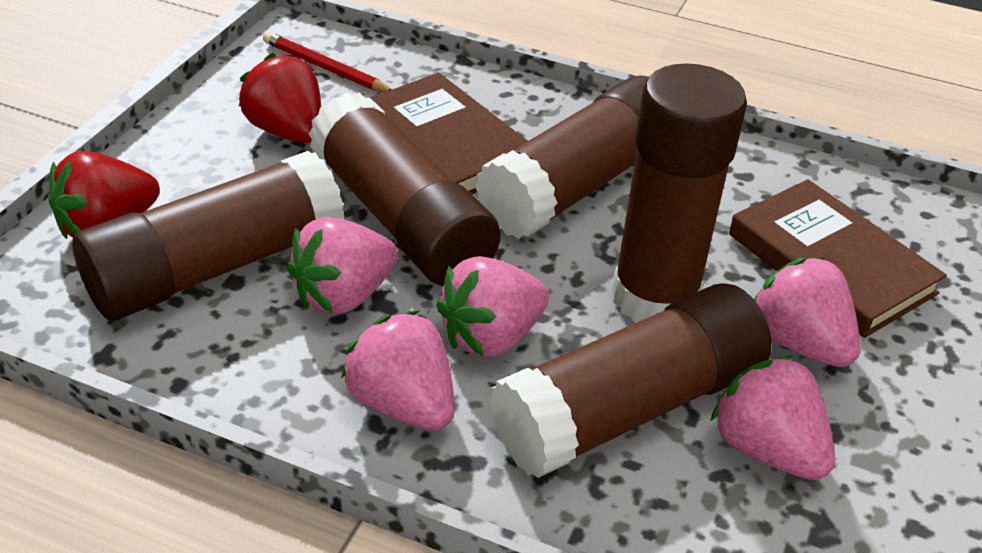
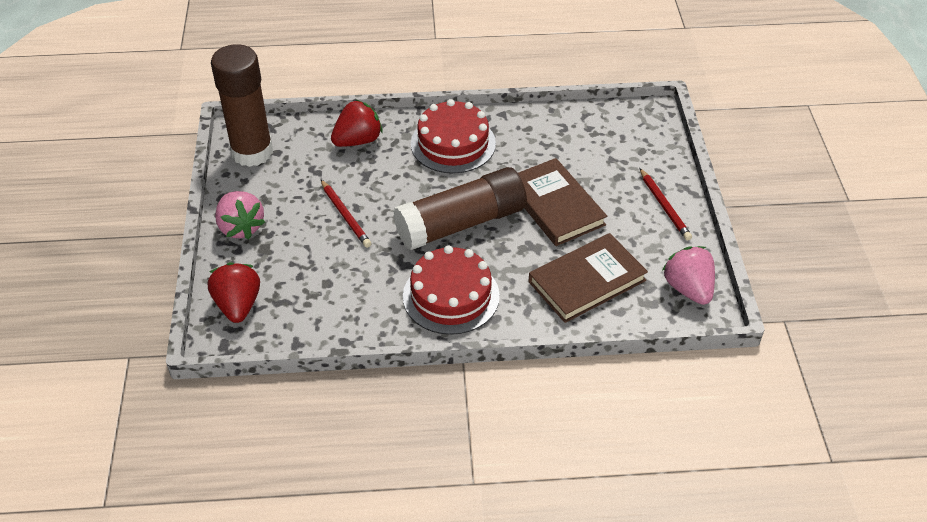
brown glue stick: [73,151,345,320] [308,92,501,286] [475,76,649,239] [489,283,772,478] [612,63,747,323] = 5 -> [211,44,273,167] [393,167,527,250] = 2
pink strawberry: [287,217,398,315] [341,311,455,430] [436,256,549,358] [711,356,835,480] [754,257,860,367] = 5 -> [215,191,265,239] [663,246,715,305] = 2
red cake: none = 0 -> [403,245,500,335] [411,99,496,174] = 2
red pencil: [263,32,392,92] = 1 -> [321,180,371,248] [640,168,692,241] = 2

